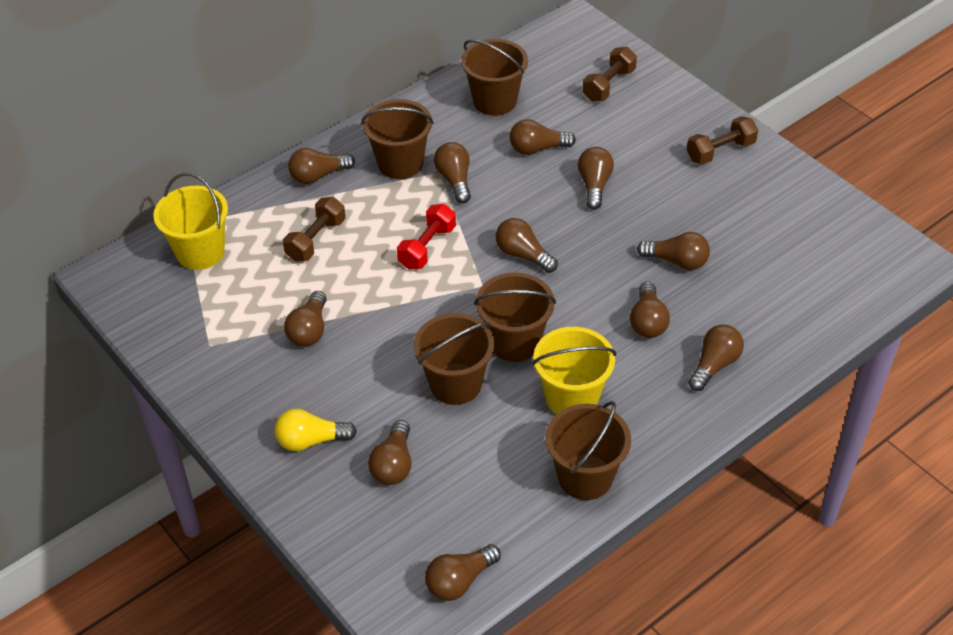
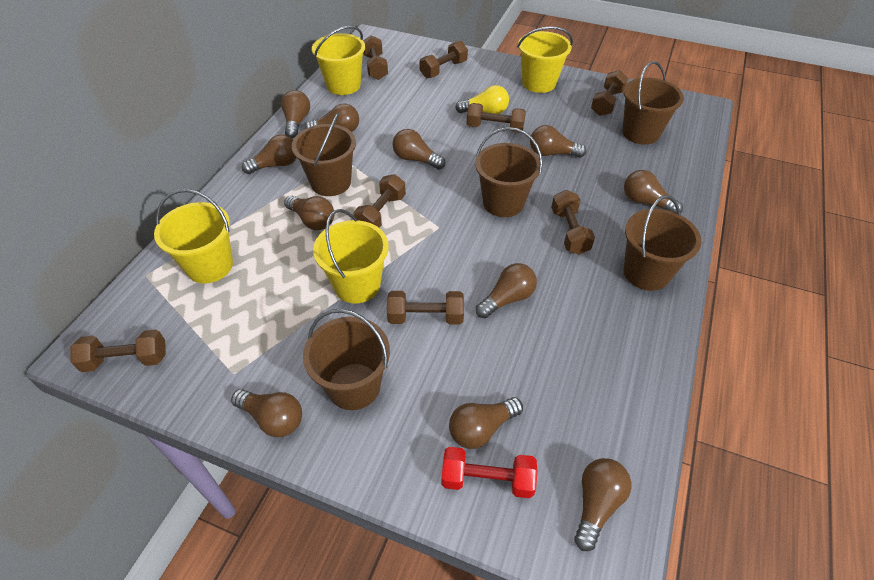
brown dumbbell: [283,197,345,262] [583,47,637,102] [687,116,758,165] = 3 -> [70,330,166,372] [353,174,406,228] [363,35,388,80] [387,291,464,324] [419,41,468,78] [467,103,526,133] [551,190,595,255] [591,70,628,116] = 8
yellow bucket: [153,173,228,270] [532,327,616,414] = 2 -> [154,189,233,283] [312,26,365,95] [313,209,389,303] [517,26,573,93] = 4

